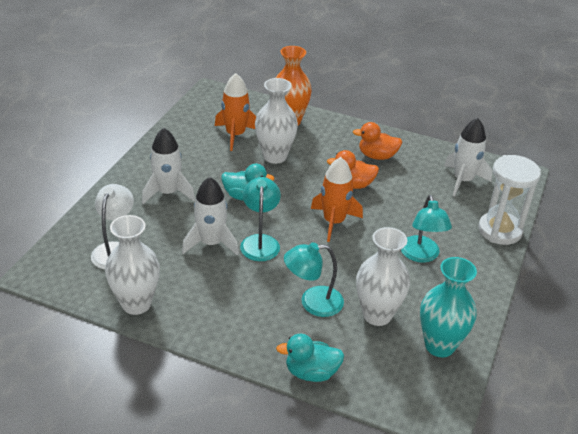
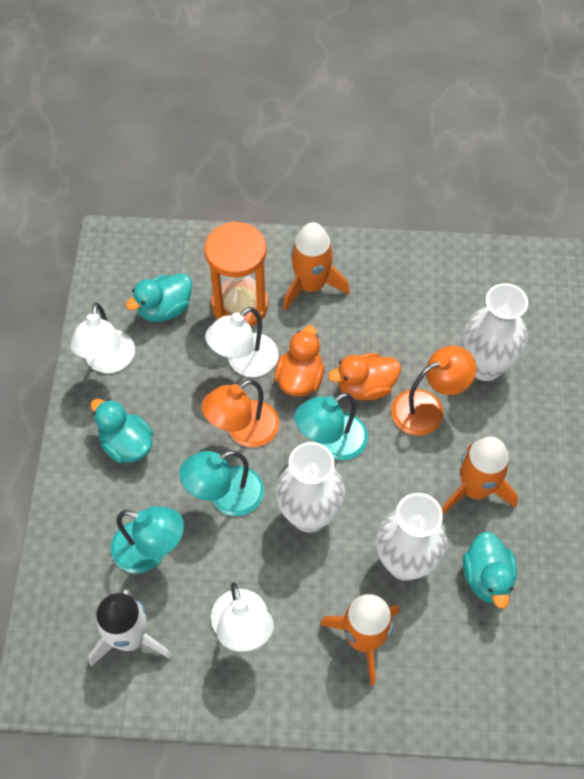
orange hourglass: none = 0 -> [204,221,268,327] = 1
orange lamp: none = 0 -> [201,379,279,447] [391,346,476,436] = 2
orange rocket: [215,73,256,151] [311,157,363,242] = 2 -> [283,222,350,311] [320,594,399,686] [442,437,518,514] = 3
orange vase: [276,46,312,126] = 1 -> none = 0
turquoise duck: [221,163,274,201] [276,334,344,382] = 2 -> [90,399,153,463] [126,273,192,322] [463,531,517,609] = 3
turquoise vase: [420,257,477,357] = 1 -> none = 0
white hourglass: [478,155,541,245] = 1 -> none = 0
white lamp: [91,184,134,269] = 1 -> [70,303,135,373] [205,307,278,377] [211,582,274,652] = 3
white rocket: [142,128,195,204] [182,177,239,256] [444,118,492,196] = 3 -> [88,589,172,666] = 1

